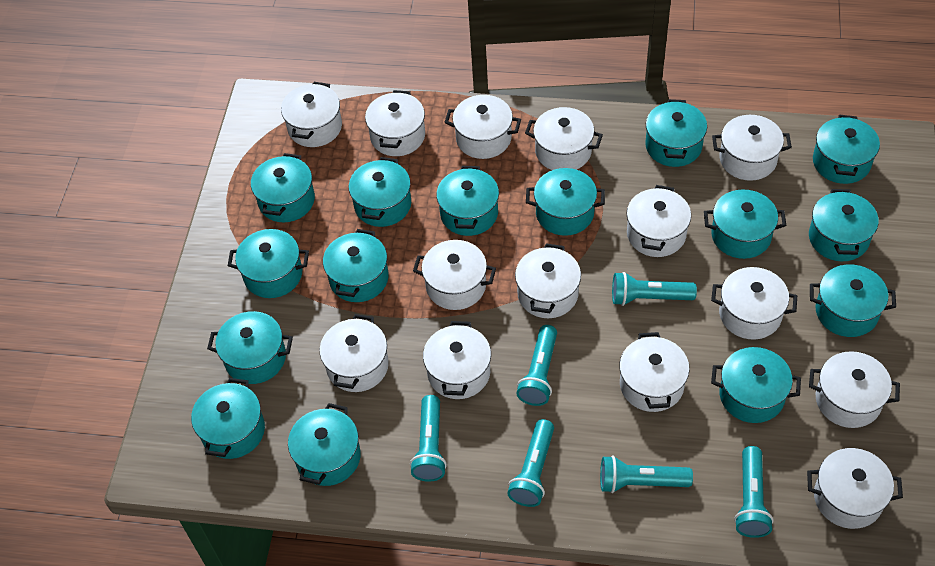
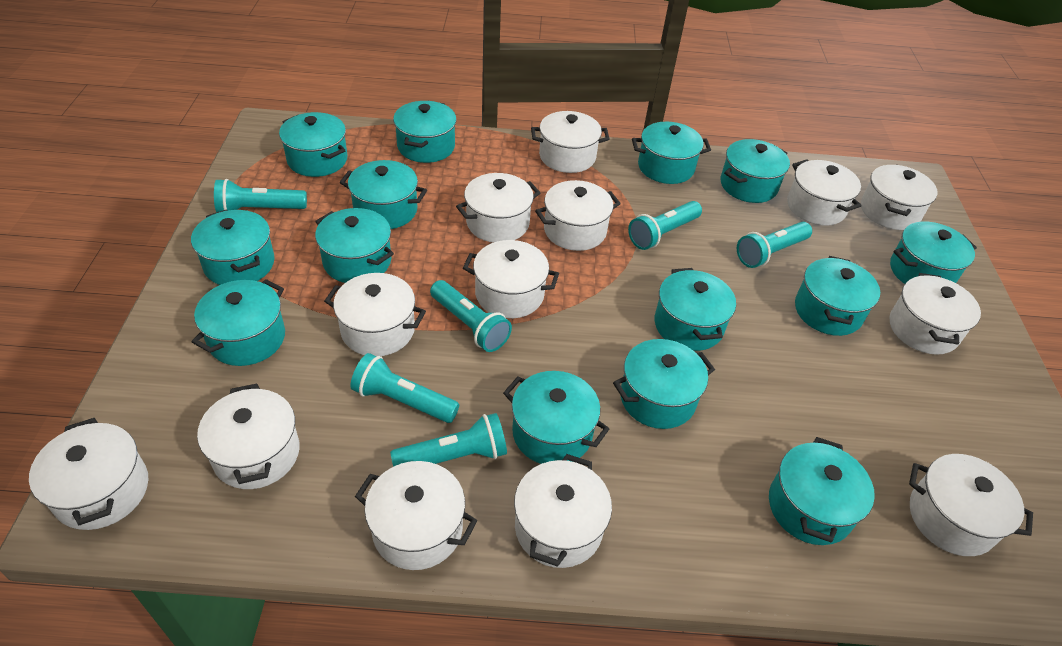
turquoise pot: [191,378,265,459] [207,311,293,384] [228,229,309,298] [251,153,315,222] [288,403,361,486] [323,229,389,302] [349,157,411,227] [436,166,499,236] [526,168,605,236] [645,99,707,167] [704,189,786,259] [711,347,801,423] [809,189,879,261] [810,264,896,337] [813,115,880,184] = 15 -> [191,209,275,285] [192,279,285,366] [279,112,347,177] [315,208,394,283] [340,160,427,229] [393,101,456,163] [503,371,609,464] [613,339,715,429] [632,122,711,184] [654,268,736,351] [721,139,790,203] [769,437,875,545] [795,256,880,336] [890,221,977,284] = 14
white pot: [281,82,342,147] [320,314,389,392] [365,90,425,156] [413,240,496,310] [423,321,491,399] [444,95,521,159] [515,243,581,318] [525,107,603,170] [619,332,690,412] [627,185,691,257] [711,267,797,340] [712,115,792,181] [807,448,903,529] [809,351,900,428] = 14 -> [29,418,148,530] [197,384,300,489] [324,273,426,356] [355,461,477,570] [456,173,540,243] [463,240,559,318] [514,454,612,568] [531,111,609,173] [535,180,621,251] [787,159,862,226] [861,165,938,230] [890,273,981,355] [909,454,1033,556] = 13

